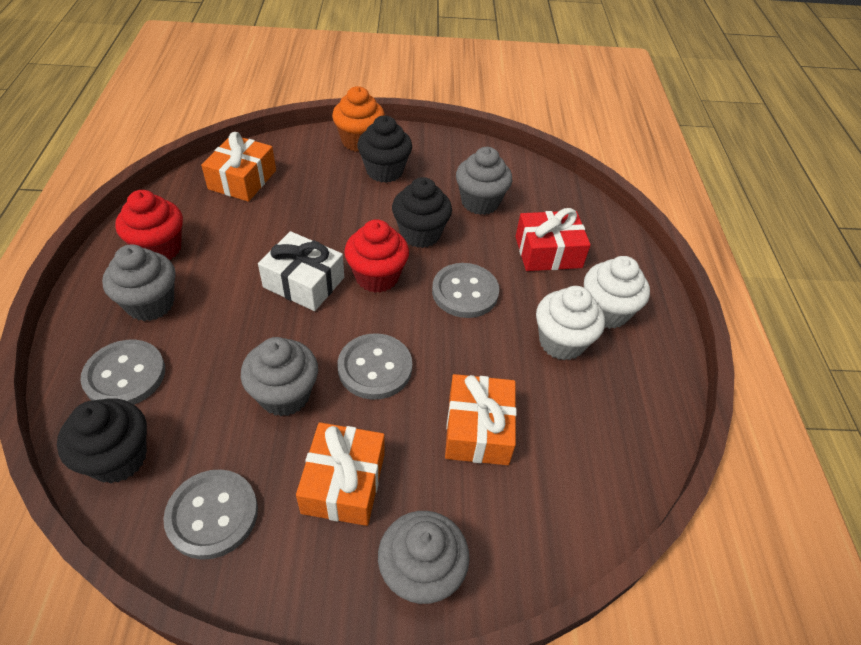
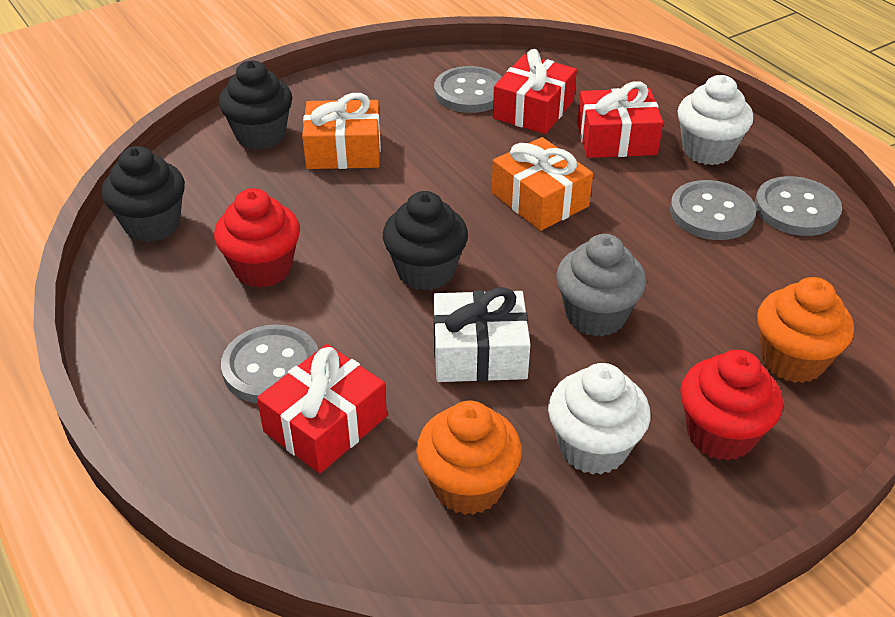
grey cupcake: [102,245,176,321] [241,337,318,416] [378,511,470,604] [456,147,512,215] = 4 -> [556,234,647,337] = 1
orange cupcake: [332,86,385,152] = 1 -> [416,401,522,515] [757,277,854,383] = 2
orange gift: [201,132,276,202] [296,422,385,526] [445,374,517,465] = 3 -> [302,93,381,169] [492,137,593,231] = 2
red gift: [515,208,591,271] = 1 -> [257,344,387,473] [493,49,577,134] [577,82,663,158] = 3

